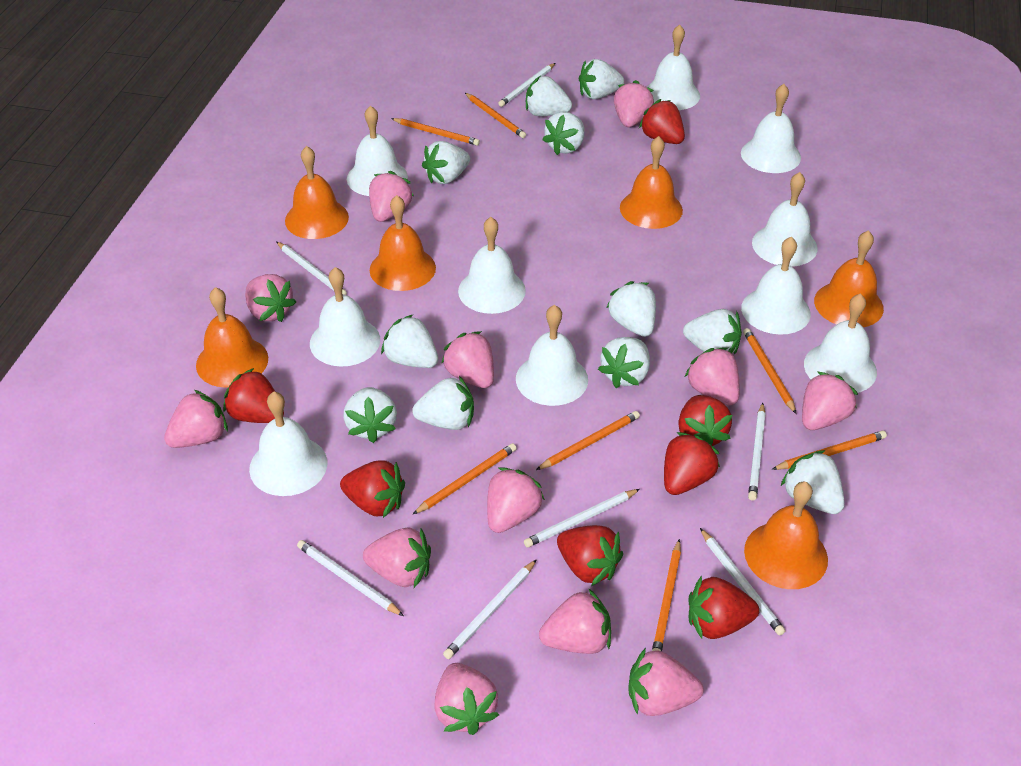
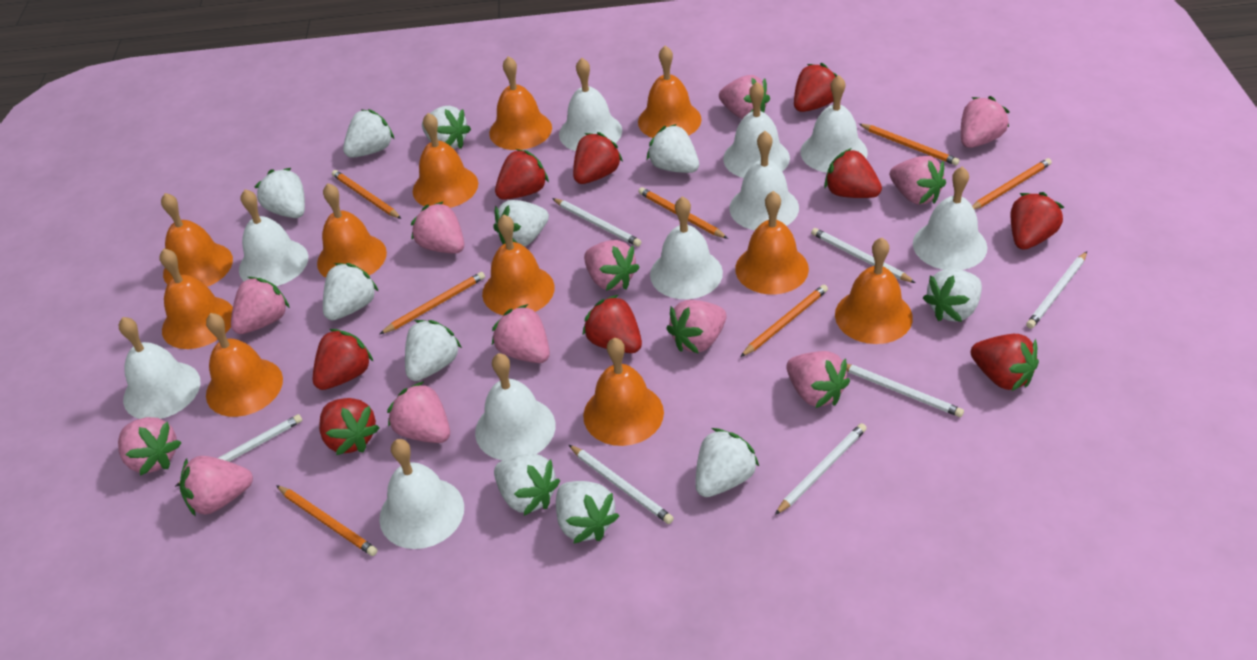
orange bell: [196,287,268,388] [285,146,349,239] [370,195,436,291] [620,136,683,229] [744,482,828,589] [814,230,884,327] = 6 -> [160,248,233,349] [161,193,233,287] [206,313,283,417] [317,183,387,278] [413,113,478,208] [482,215,555,315] [489,56,552,150] [583,338,664,446] [638,46,702,138] [735,191,809,294] [835,238,913,344] = 11
red strawberry: [223,368,284,423] [340,460,405,518] [557,525,623,586] [639,99,685,144] [664,432,720,495] [678,395,732,446] [688,575,759,639] = 7 -> [313,329,374,390] [319,398,380,455] [495,149,549,200] [573,132,623,184] [582,294,642,353] [794,63,838,112] [824,148,882,198] [971,334,1039,391] [1011,192,1064,249] = 9

